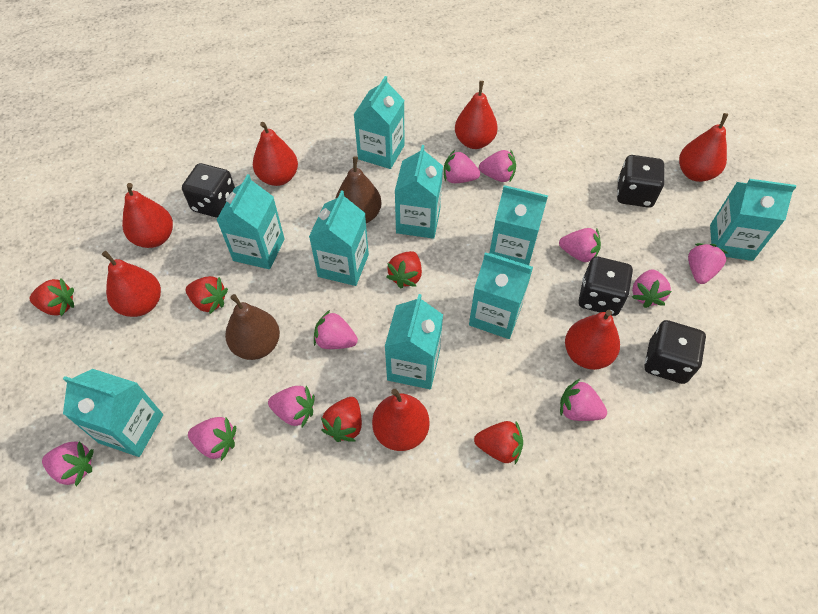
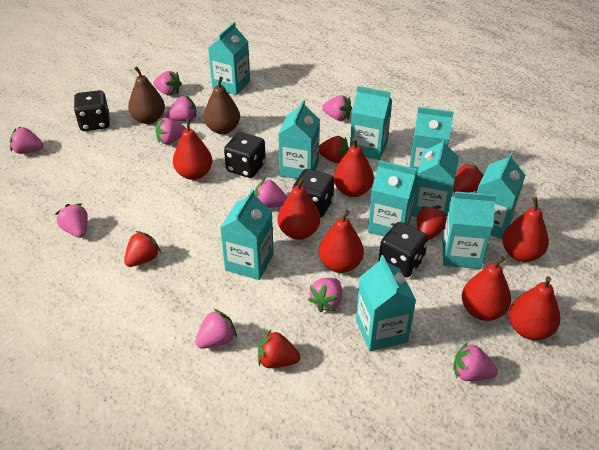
turquoise carton: [63,369,163,457] [217,174,285,269] [309,190,369,286] [354,76,404,169] [384,294,443,389] [395,145,443,239] [469,252,533,339] [490,185,548,265] [710,179,796,261] = 9 -> [208,22,250,95] [220,189,274,280] [278,100,320,179] [350,86,392,160] [356,255,416,351] [368,160,418,236] [409,107,454,174] [412,137,459,219] [442,191,496,269] [477,152,525,239] = 10

